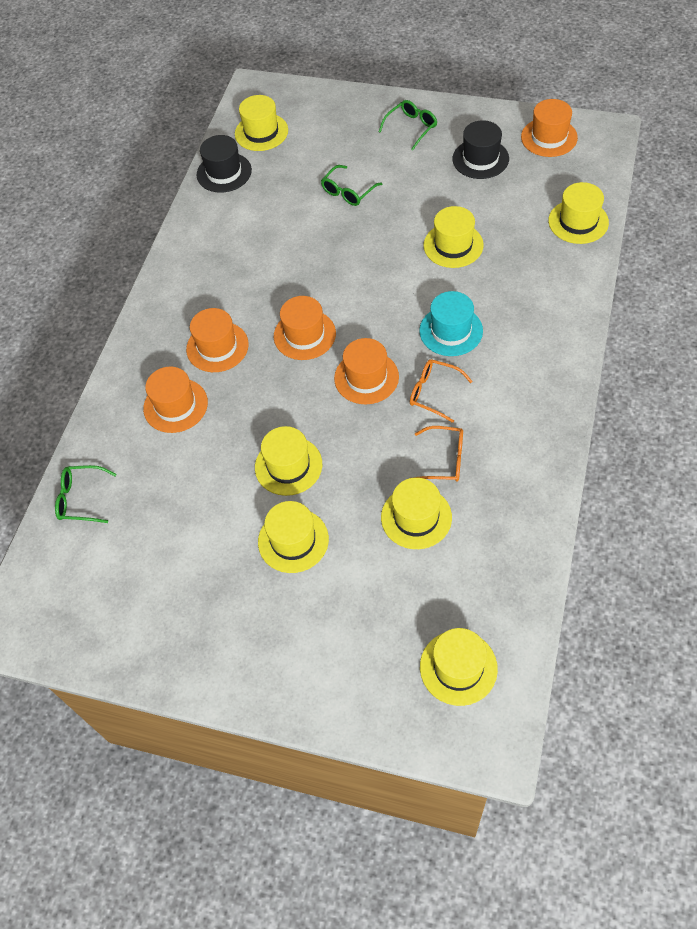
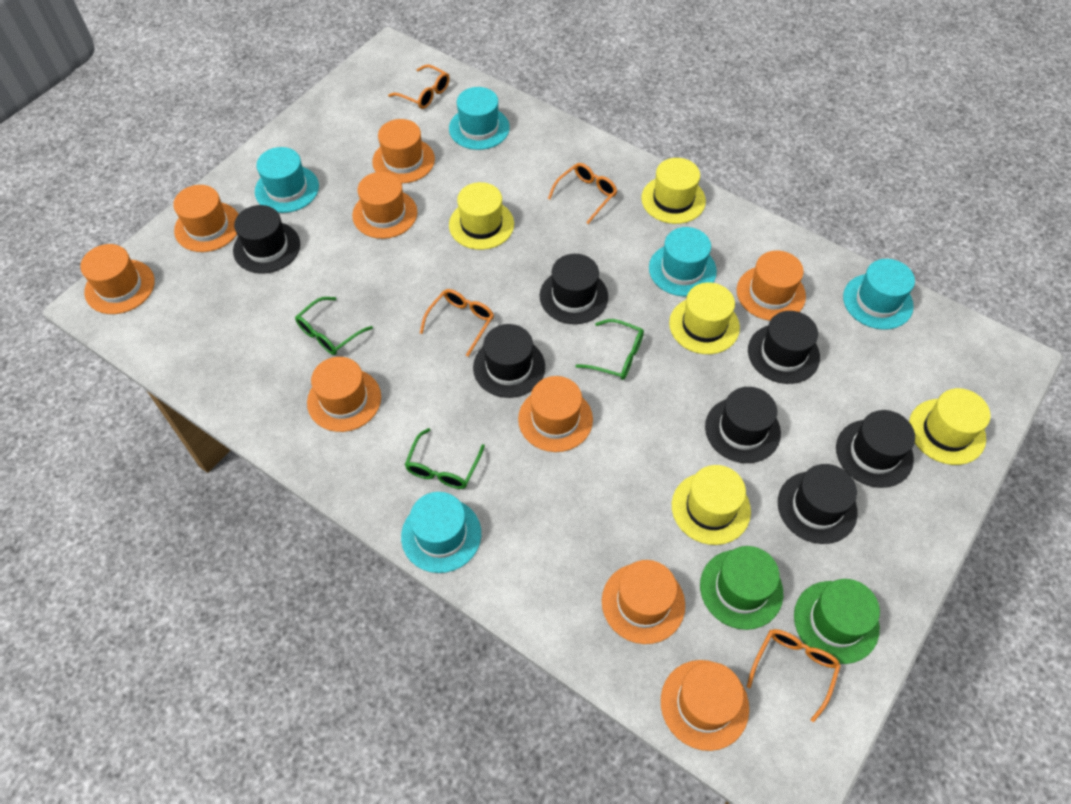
black hat: [196,135,252,193] [453,120,509,179] = 2 -> [233,205,300,273] [473,324,545,398] [540,254,608,324] [705,387,781,463] [748,311,820,384] [778,464,858,544] [836,410,915,488] = 7
green hat: none = 0 -> [700,546,783,630] [794,579,880,664] = 2
orange glasses: [410,359,473,423] [413,426,463,482] = 2 -> [388,65,450,109] [420,289,494,357] [548,163,617,224] [746,629,841,722] = 4
orange hat: [143,367,208,433] [186,308,249,372] [274,296,336,360] [334,338,399,405] [521,99,578,157] = 5 -> [80,244,155,314] [173,185,239,252] [307,357,381,432] [352,172,418,239] [372,119,435,183] [518,376,593,452] [602,560,685,644] [661,660,749,751] [737,250,806,321] = 9
turquoise hat: [419,291,483,356] = 1 -> [255,147,319,213] [401,492,481,573] [449,87,510,150] [649,227,717,296] [843,259,915,330] = 5
yellow hat: [235,95,288,151] [255,426,322,496] [258,501,329,573] [381,478,452,549] [420,628,498,706] [423,206,484,268] [548,182,609,244] = 7 -> [449,182,514,250] [641,158,706,224] [669,282,740,354] [672,465,751,545] [909,388,991,465] = 5

